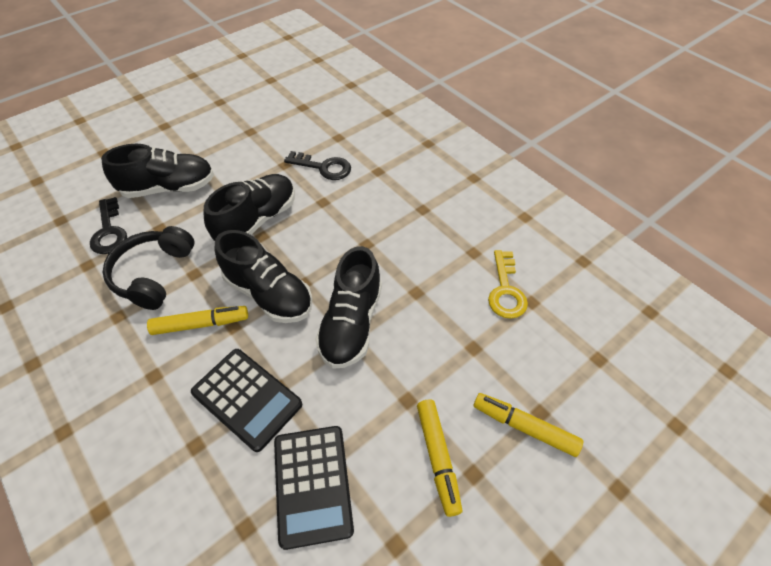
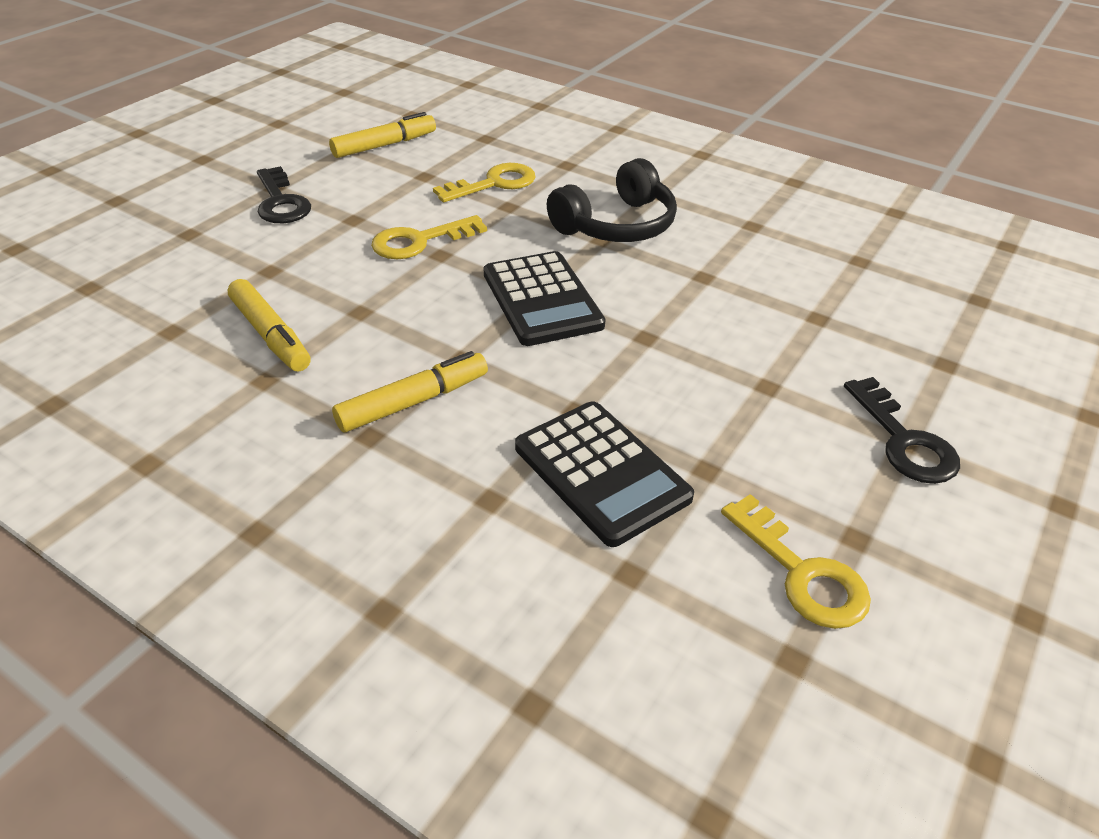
black shoe: [101,144,214,198] [204,174,295,241] [215,230,312,323] [315,246,382,369] = 4 -> none = 0
yellow key: [488,250,528,319] = 1 -> [371,215,487,259] [433,163,535,202] [721,494,871,629] = 3

